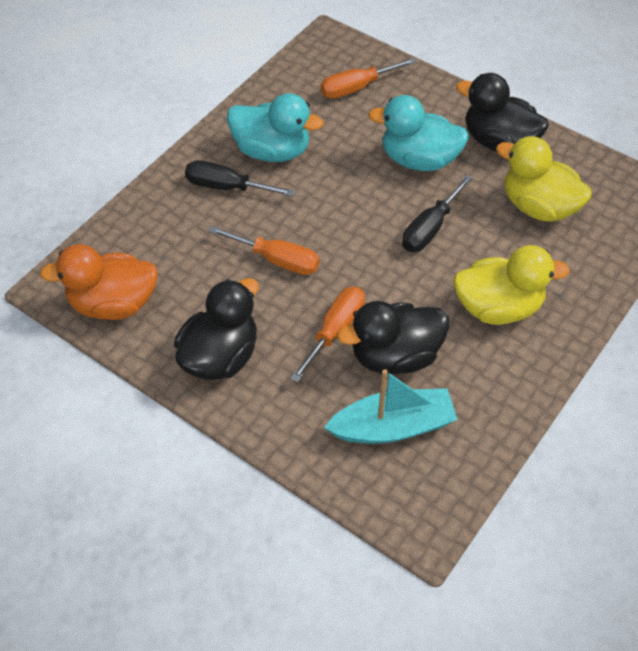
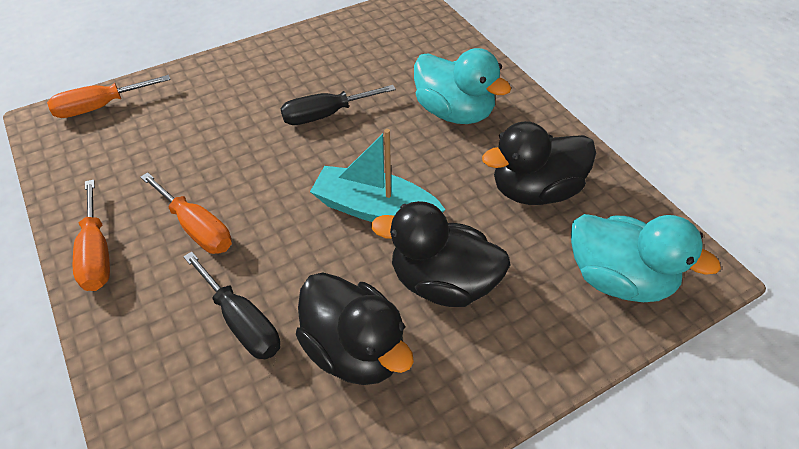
orange duck: [40,244,158,320] = 1 -> none = 0
yellow duck: [453,245,570,325] [496,136,592,222] = 2 -> none = 0

